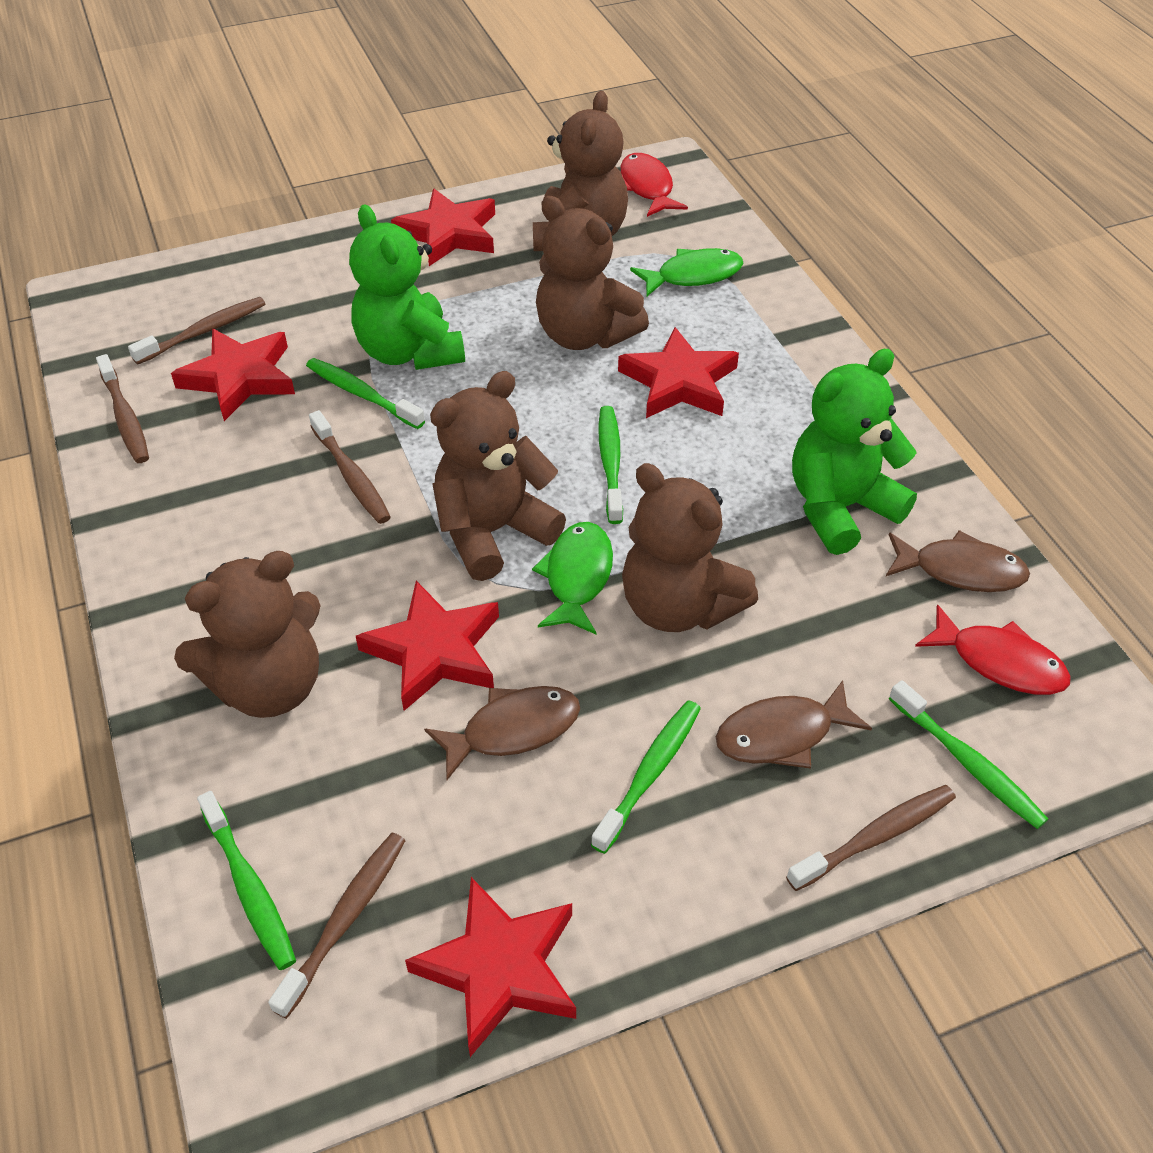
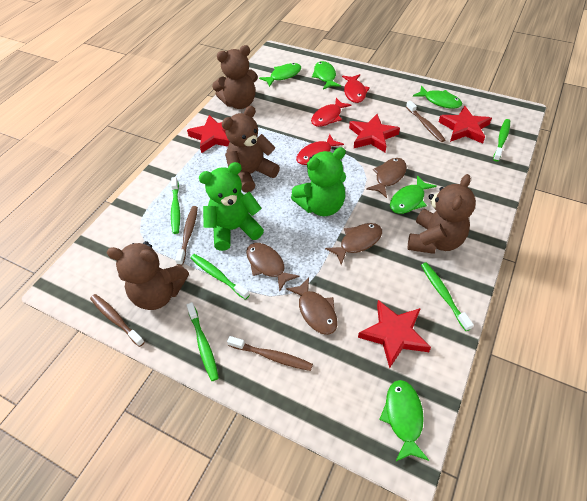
brown fish: [424,686,580,780] [716,680,872,769] [886,530,1030,592] = 3 -> [246,243,300,291] [286,277,338,335] [325,223,382,265] [366,158,407,198] = 4
brown teddy bear: [174,551,321,718] [430,371,566,581] [533,91,628,251] [536,196,649,350] [622,463,758,632] = 5 -> [107,241,189,310] [212,45,258,109] [222,106,280,193] [408,174,476,254] = 4
brown toothbrush: [96,354,149,463] [128,297,265,365] [268,833,406,1019] [309,410,391,524] [786,785,956,891] = 5 -> [90,294,145,347] [175,206,198,266] [227,336,313,371] [406,101,445,142] = 4
green fish: [532,522,613,634] [630,248,743,296] = 2 -> [259,63,301,87] [312,61,341,89] [379,380,430,462] [390,175,437,214] [413,86,462,109] = 5
red fish: [620,153,688,217] [915,604,1071,695] = 2 -> [296,134,344,165] [311,98,352,127] [342,74,370,103] = 3
red star: [171,329,295,421] [356,581,499,711] [391,189,495,266] [405,877,576,1057] [618,327,739,418] = 5 -> [187,115,230,153] [349,114,400,152] [358,300,431,368] [439,105,492,144] = 4

